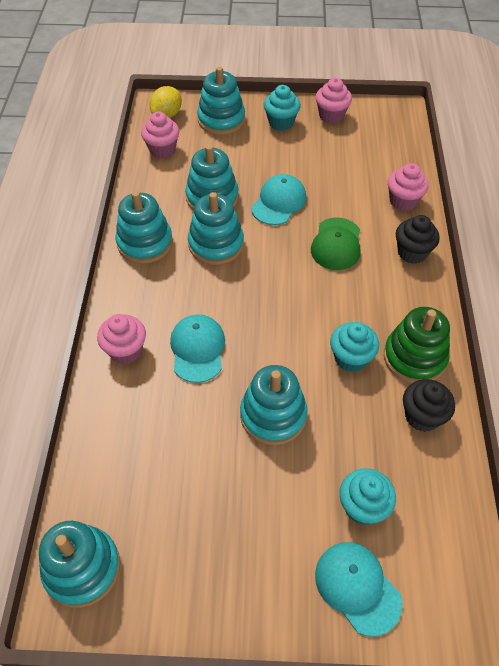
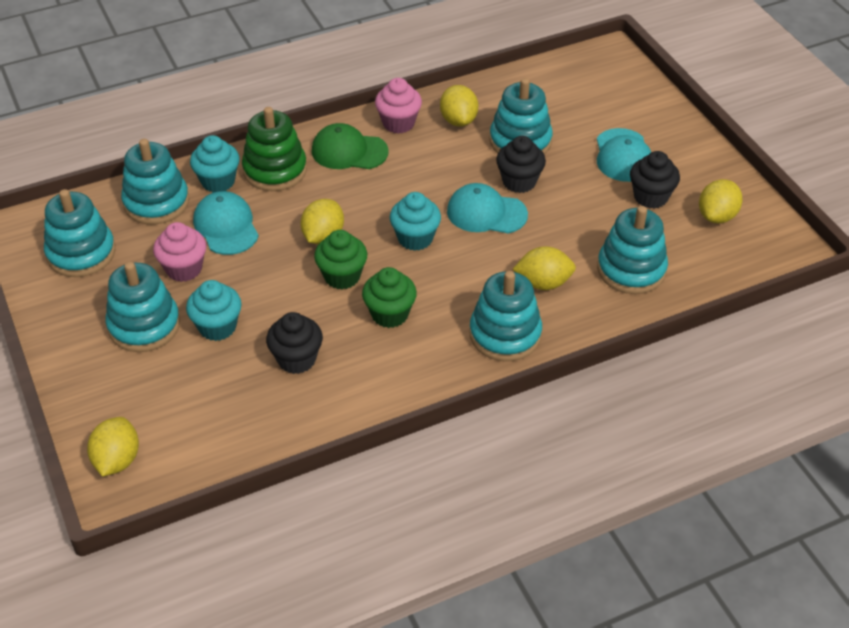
black cupcake: [396,215,440,264] [403,379,455,432] = 2 -> [266,312,323,374] [496,136,546,193] [630,151,680,209] = 3
green cupcake: none = 0 -> [314,230,367,289] [362,267,417,328] = 2
pink cupcake: [97,314,146,364] [141,112,179,158] [316,78,352,124] [387,163,429,211] = 4 -> [153,222,206,282] [375,78,422,134] = 2
yellow lemon: [150,86,182,118] = 1 -> [87,417,139,476] [301,199,344,244] [440,85,478,127] [513,246,576,290] [699,179,743,223] = 5

